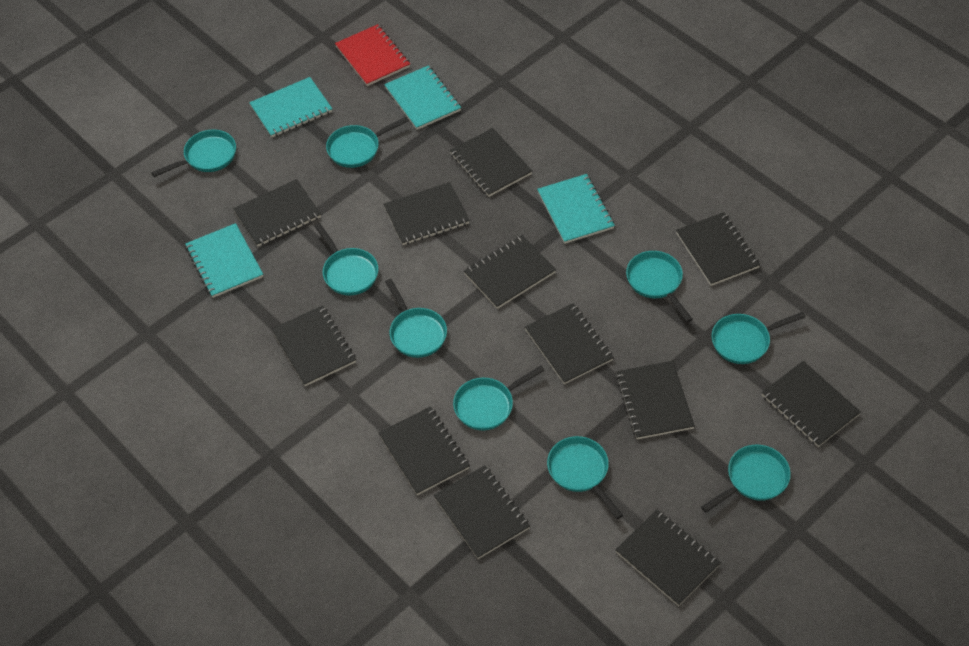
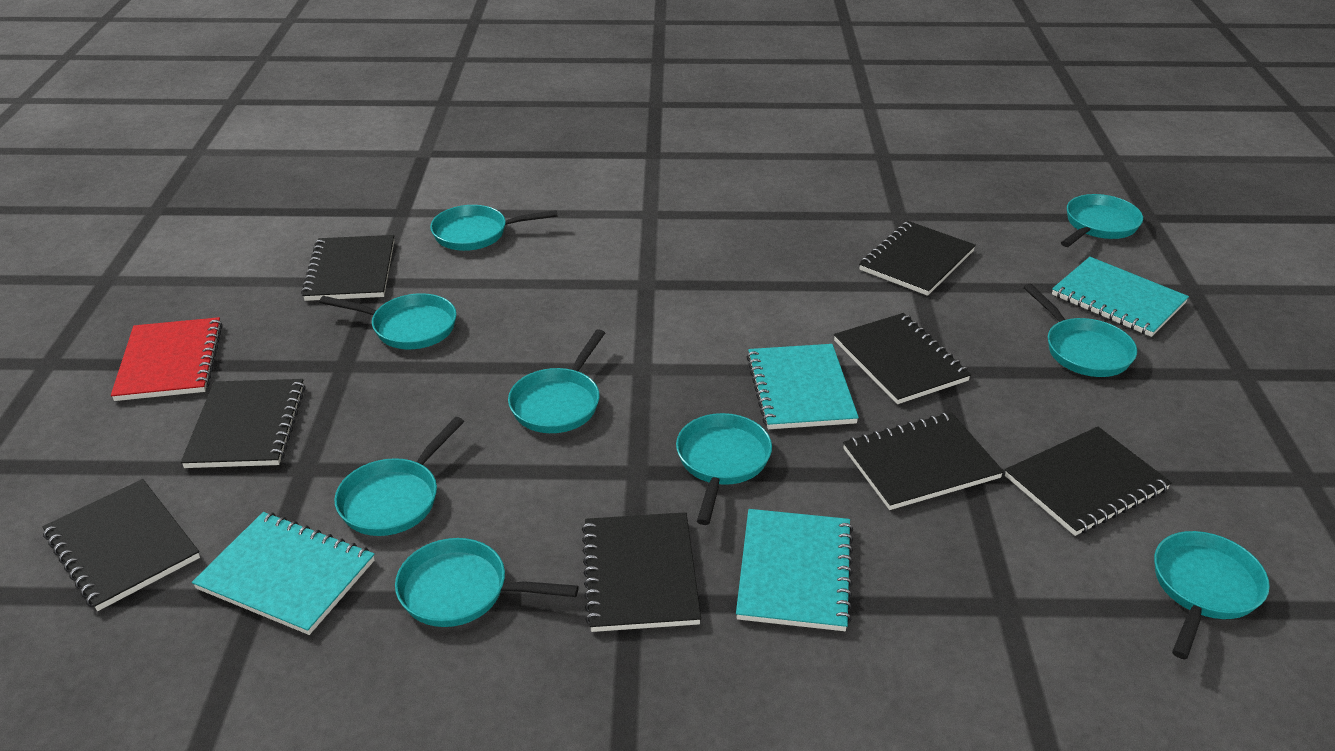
black notebook: [233,179,321,247] [272,305,356,386] [379,406,470,495] [384,182,470,245] [434,465,530,559] [450,128,532,197] [464,235,556,309] [525,303,614,384] [615,509,721,606] [616,361,695,439] [676,212,760,286] [762,361,861,447] = 12 -> [42,479,200,611] [181,379,305,468] [301,235,394,301] [582,512,701,632] [834,313,971,404] [843,413,1004,510] [859,221,976,296] [1005,427,1172,536] = 8

